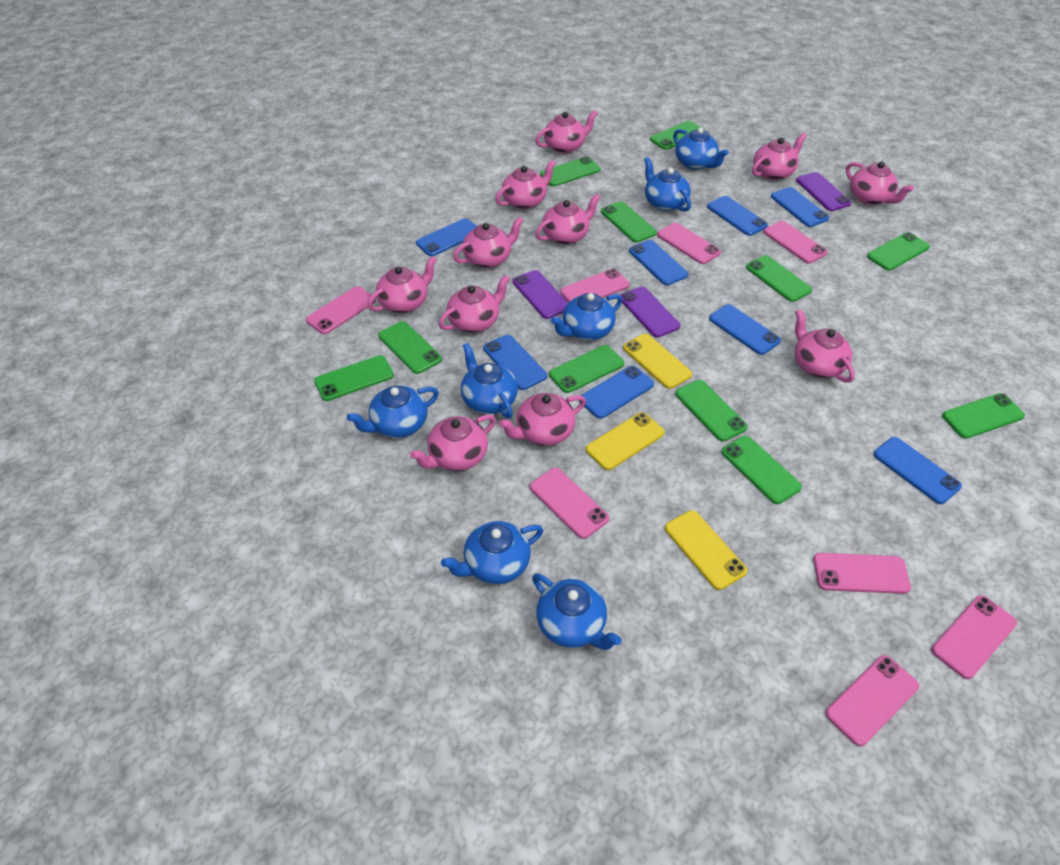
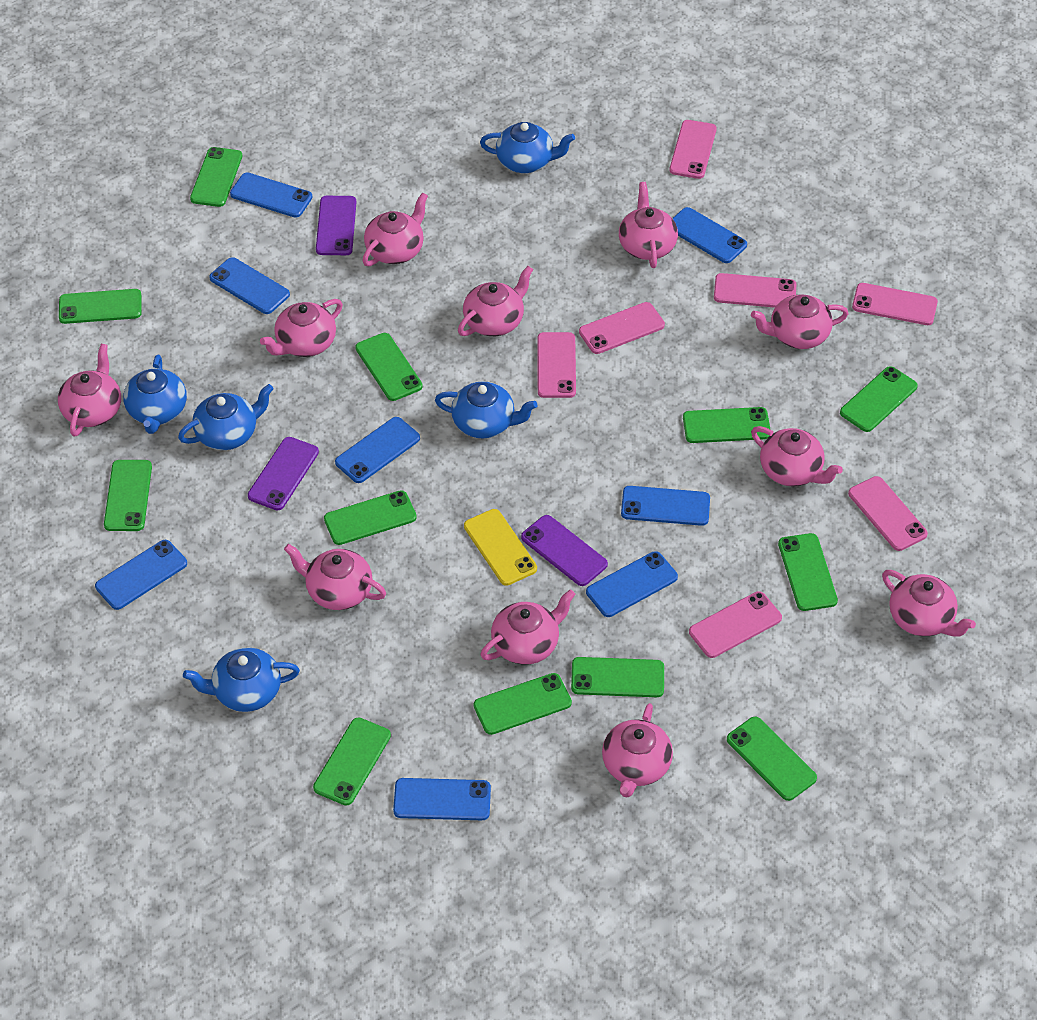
blue teapot: [347,386,439,438] [441,521,543,584] [461,343,518,419] [532,573,622,650] [551,293,622,340] [644,157,691,212] [673,128,729,170] = 7 -> [123,355,187,434] [178,384,274,450] [183,648,300,712] [435,381,538,438] [480,122,575,173] = 5
green phone: [314,355,394,401] [378,321,442,374] [540,156,601,186] [549,345,624,393] [601,201,657,243] [650,121,704,150] [676,380,748,442] [722,436,802,504] [746,255,812,302] [867,232,930,271] [942,393,1025,439] = 11 -> [59,289,142,324] [104,460,152,531] [190,147,242,207] [313,717,391,805] [324,490,417,545] [355,333,423,401] [474,673,572,735] [571,657,664,697] [683,407,770,443] [727,717,817,801] [778,533,838,611] [840,366,918,432] = 12
pink phone: [306,286,376,334] [530,468,609,539] [560,269,630,303] [657,223,721,264] [764,221,828,263] [813,553,911,594] [825,655,919,746] [931,595,1017,679] = 8 -> [537,332,576,398] [579,302,665,354] [669,120,717,179] [689,591,782,658] [714,273,797,308] [848,476,928,551] [852,283,938,325] = 7
yellow phone: [586,412,665,470] [623,334,692,389] [665,510,747,590] = 3 -> [464,509,537,585] = 1

